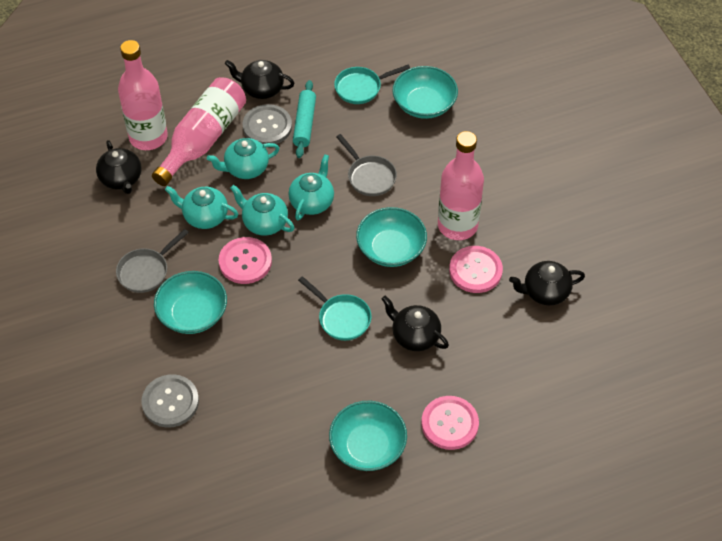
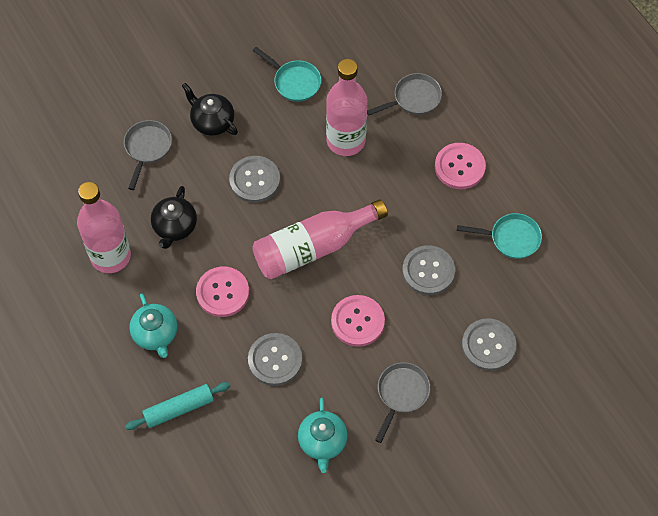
black teapot: [96,140,141,194] [225,60,295,99] [382,296,449,351] [509,261,585,305] = 4 -> [151,186,197,249] [182,83,238,136] = 2
grey button: [141,374,199,428] [243,104,292,144] = 2 -> [229,156,280,203] [248,333,302,386] [402,245,455,295] [462,318,516,371] = 4
grey pan: [116,229,189,293] [336,134,397,196] = 2 -> [124,120,172,190] [367,73,442,116] [375,362,430,443] = 3
turquoise bowl: [154,271,227,334] [329,401,407,471] [356,207,427,267] [392,66,458,119] = 4 -> none = 0
turquoise teapot: [165,186,238,229] [207,138,280,179] [230,185,295,236] [288,154,334,220] = 4 -> [129,294,177,358] [298,398,348,473] = 2

